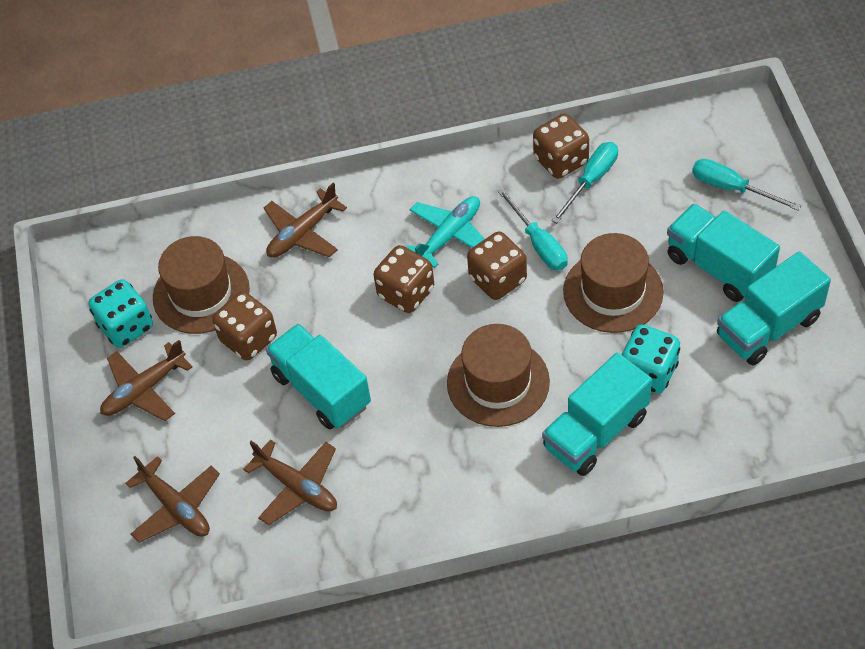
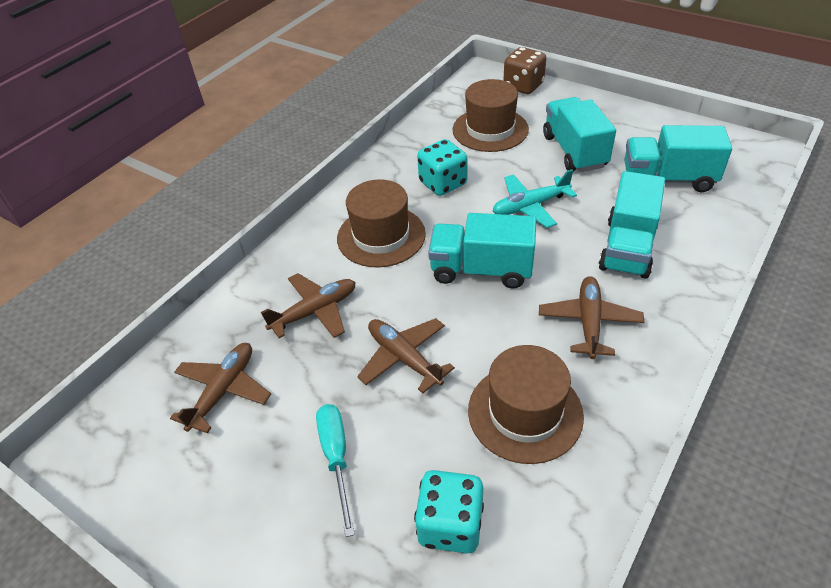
brown dice: [212,291,277,361] [374,245,434,313] [467,231,527,300] [533,114,589,179] = 4 -> [503,47,546,94] = 1
turquoise screwdriver: [498,188,568,271] [551,142,618,223] [692,159,801,211] = 3 -> [316,404,355,537] = 1

